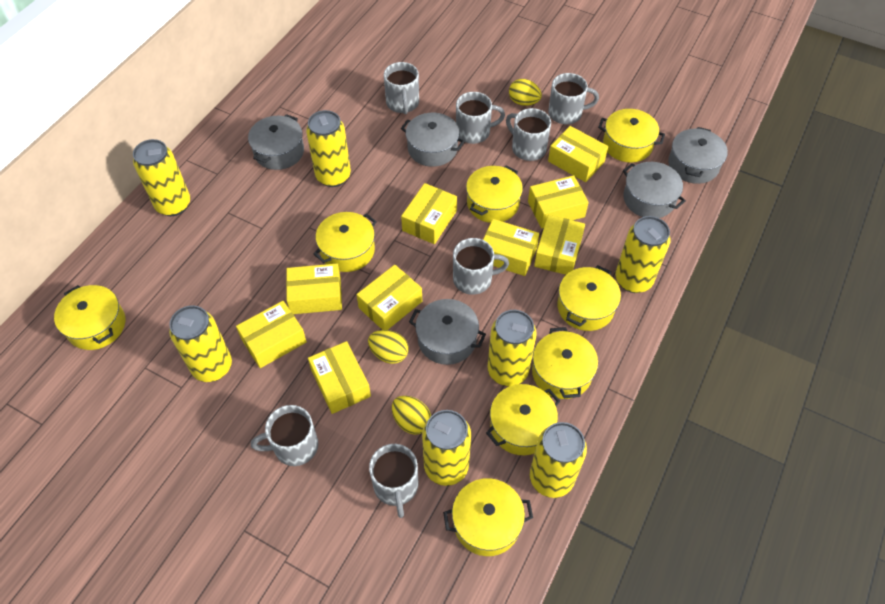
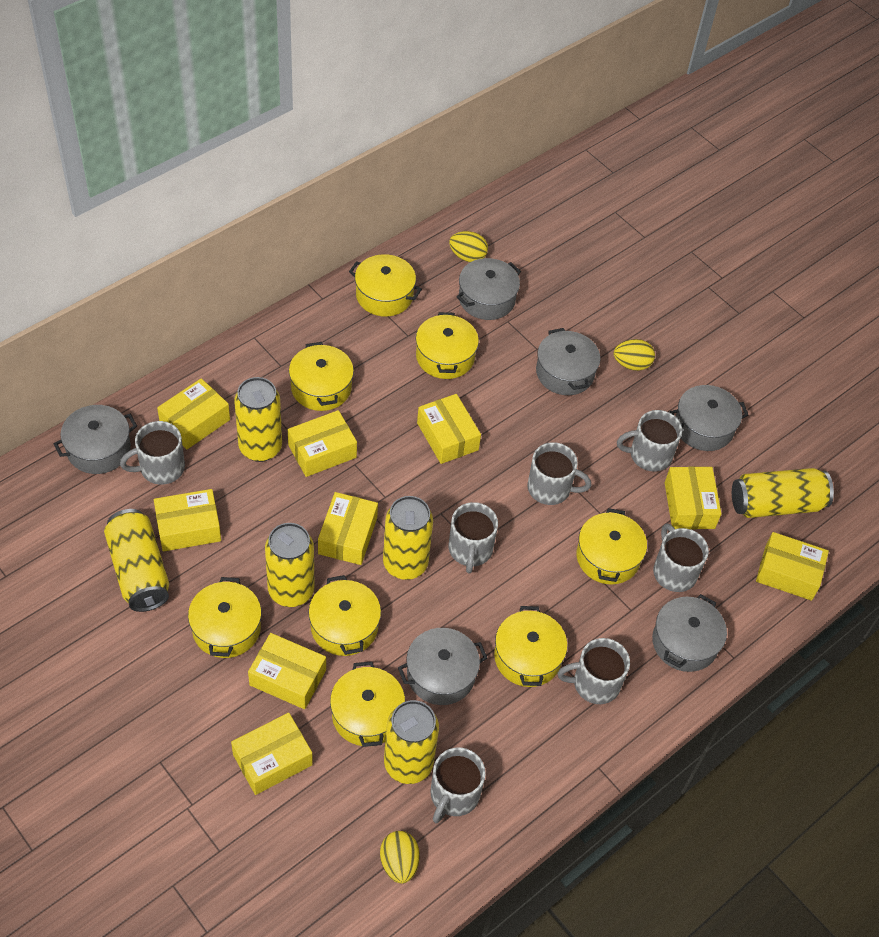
grey pot: [248,114,304,170] [401,113,465,167] [409,299,486,365] [623,162,686,218] [668,127,728,184] = 5 -> [54,405,137,474] [398,628,487,705] [457,258,521,320] [536,328,600,395] [652,594,727,672] [670,385,748,451] = 6
yellow can: [133,139,190,216] [169,305,232,382] [306,110,351,187] [422,410,471,486] [487,310,537,386] [530,422,587,498] [615,216,671,293] = 7 -> [104,509,169,612] [234,377,282,462] [265,523,315,607] [383,496,433,580] [384,700,439,784] [732,468,834,518] = 6

